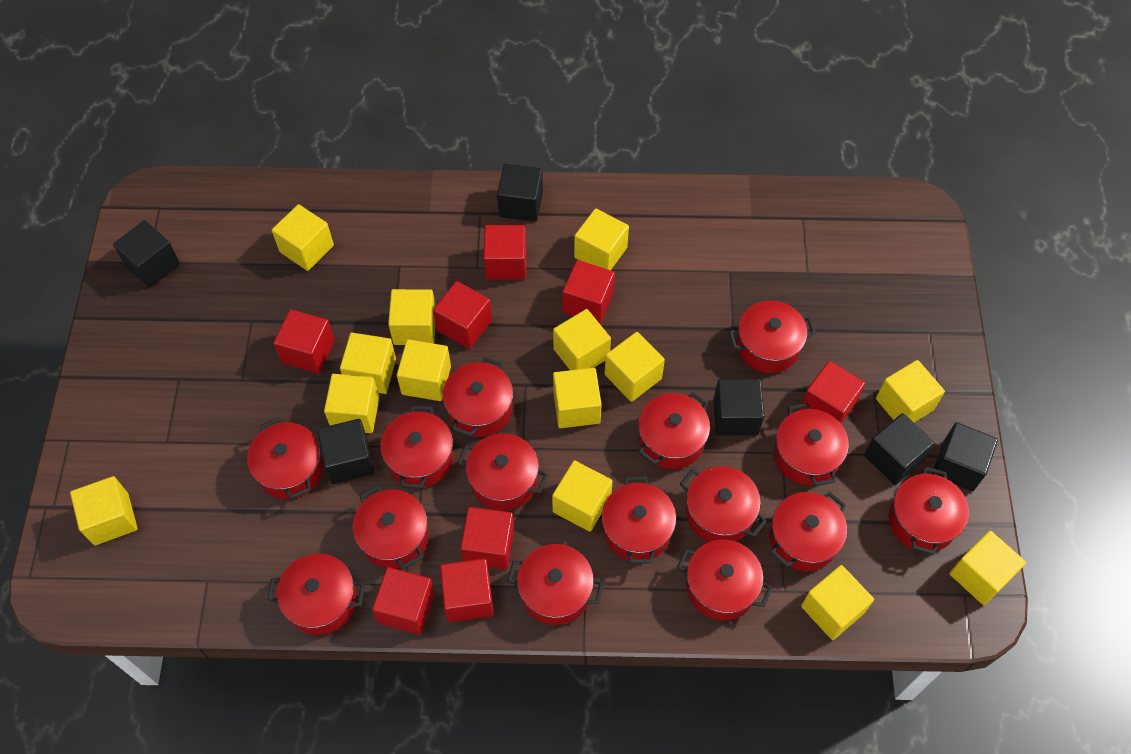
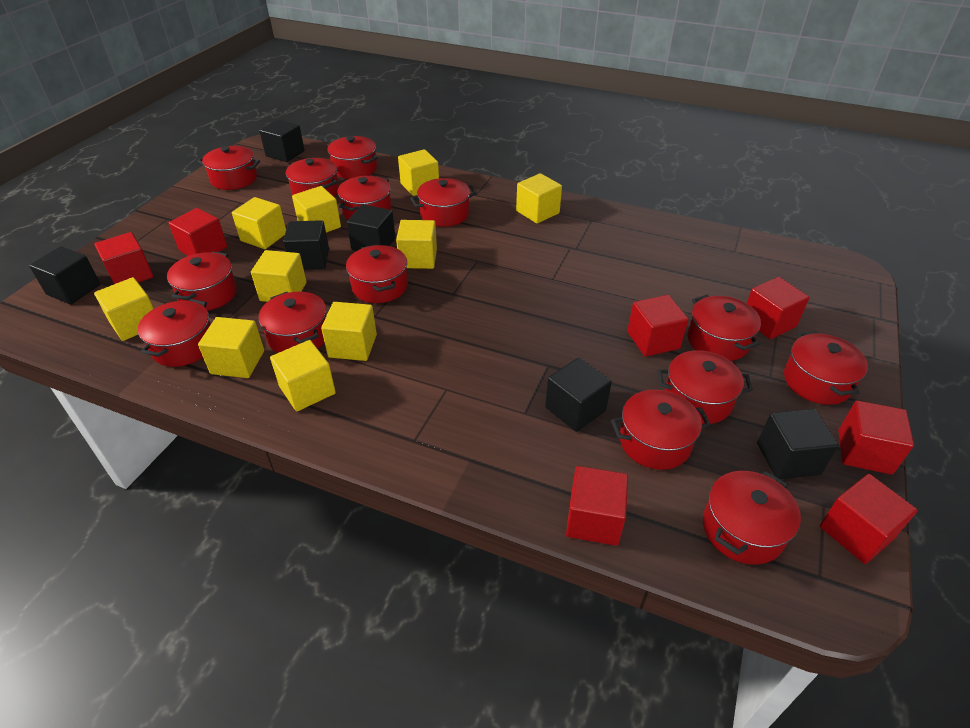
red cube: [273,309,335,374] [372,567,435,635] [433,281,492,349] [440,559,494,622] [460,507,515,570] [483,225,526,280] [563,260,615,324] [800,361,865,424] = 8 -> [95,232,154,284] [169,208,227,256] [566,466,628,546] [627,295,689,357] [747,277,809,339] [820,474,918,564] [838,400,914,475] = 7
red pot: [247,417,324,499] [267,553,365,635] [353,485,429,569] [380,406,453,489] [442,357,513,437] [457,433,548,510] [507,544,604,625] [602,476,676,564] [638,392,710,469] [677,540,772,620] [680,466,767,542] [729,301,816,373] [770,492,847,571] [774,403,849,486] [889,467,969,555] = 15 -> [138,299,211,367] [167,251,237,311] [198,146,260,190] [258,292,327,353] [286,158,339,197] [327,136,378,179] [337,176,392,220] [346,245,408,303] [410,178,477,227] [611,389,711,470] [657,350,753,424] [687,295,761,361] [703,471,801,565] [784,331,868,405] = 14
yellow cube: [70,476,138,545] [272,204,334,271] [324,374,380,433] [340,333,396,394] [388,289,436,345] [397,339,451,401] [552,460,613,532] [553,309,611,370] [553,368,602,428] [574,208,629,270] [604,332,665,402] [801,565,874,640] [876,360,945,422] [949,531,1026,605] = 14 -> [94,277,154,341] [198,317,264,378] [232,197,286,249] [251,250,307,302] [270,340,336,411] [292,186,341,233] [321,302,377,361] [396,220,437,269] [398,149,439,196] [516,173,562,224] = 10

